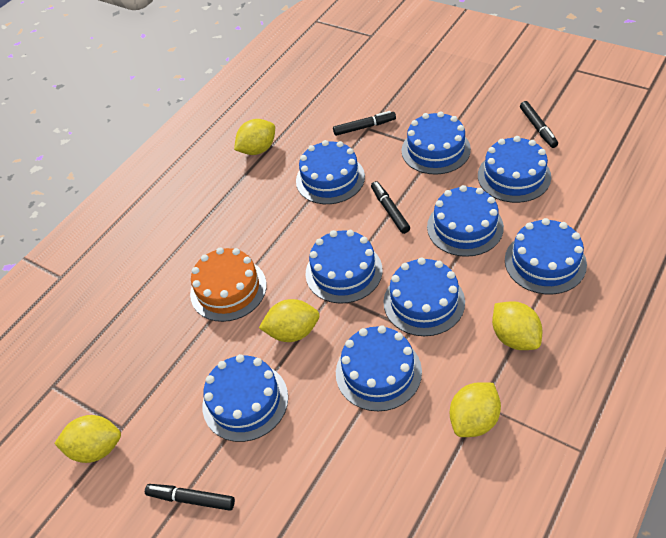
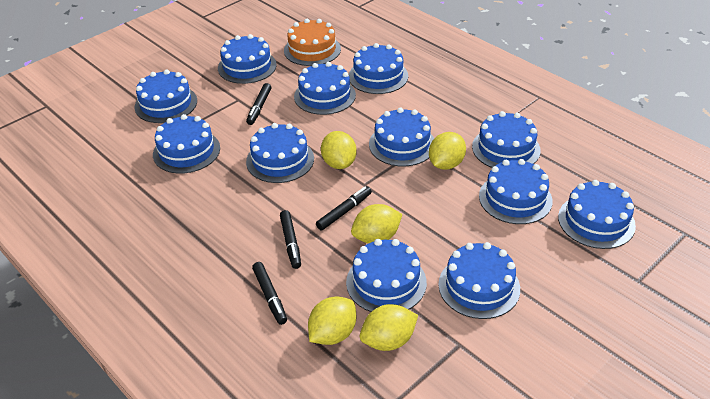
blue cake: [202,354,288,442] [296,140,365,204] [306,230,383,303] [336,325,422,411] [383,257,465,336] [402,111,471,175] [427,185,504,257] [478,136,551,203] [505,218,587,294] = 9 -> [134,70,197,123] [153,114,220,174] [218,34,277,84] [246,123,314,183] [294,62,356,115] [346,239,427,312] [349,43,408,94] [369,108,434,167] [438,242,520,319] [472,111,541,168] [479,159,553,224] [558,180,636,249] = 12

